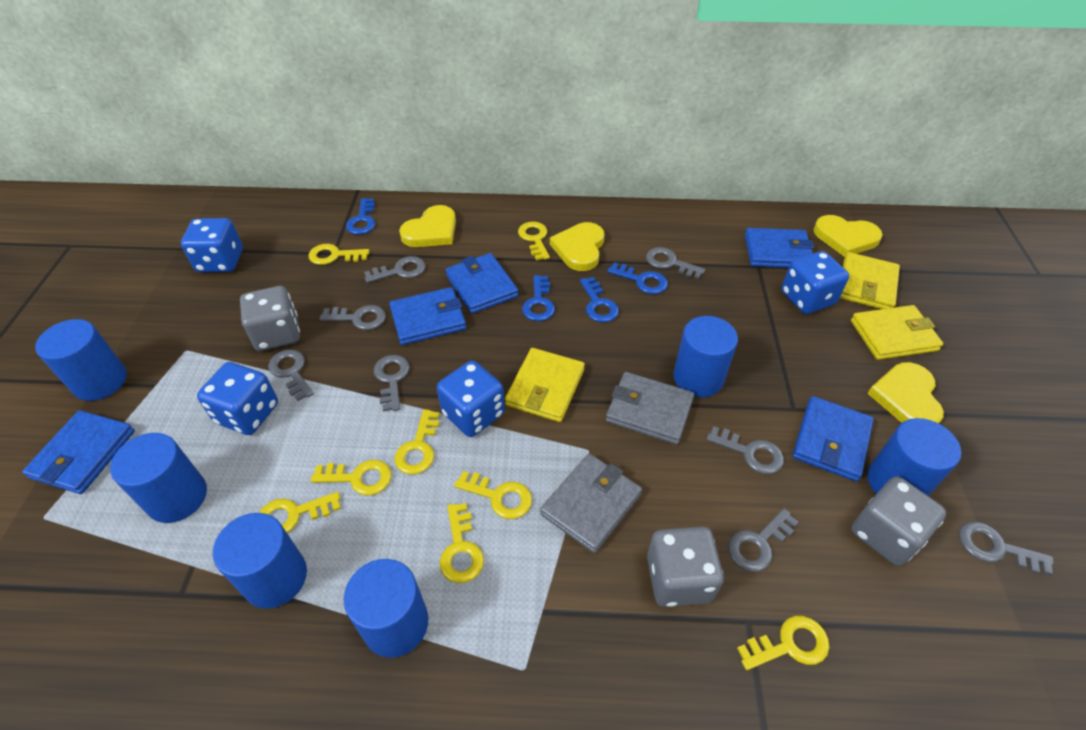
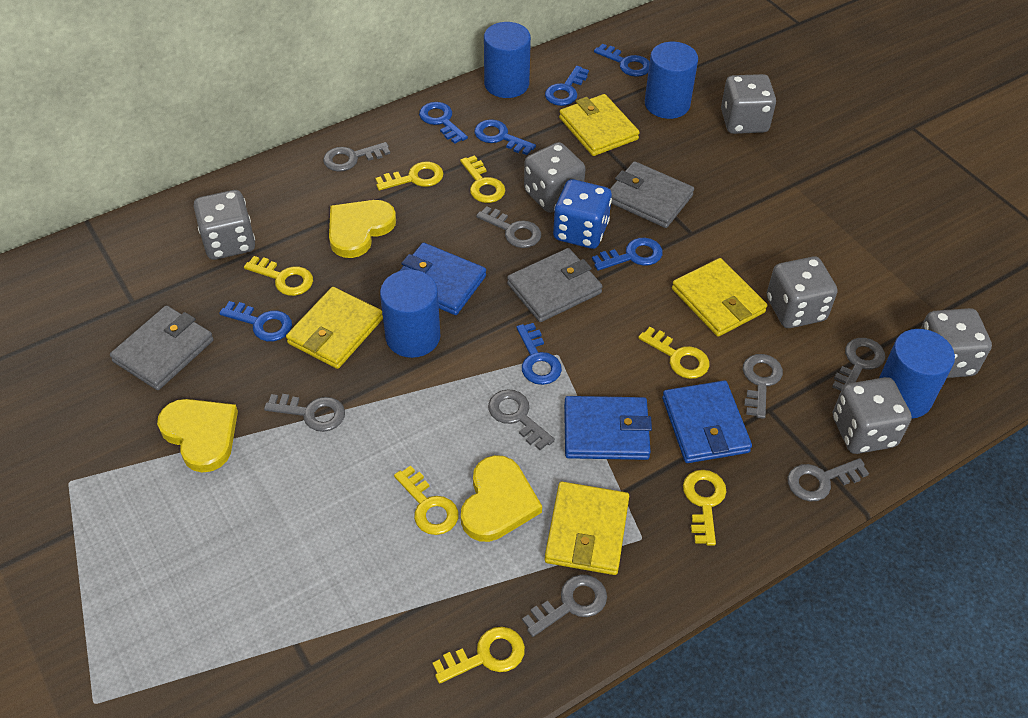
blue cylinder: [35,319,127,401] [110,433,207,523] [213,513,307,609] [344,559,428,658] [673,316,738,397] [868,418,961,496] = 6 -> [380,270,440,358] [484,22,531,98] [645,42,698,119] [879,329,955,419] = 4
blue dice: [181,218,243,272] [197,362,278,435] [437,360,505,437] [782,251,849,314] = 4 -> [553,179,612,249] = 1
blue key: [346,198,375,235] [522,275,555,321] [580,277,619,323] [608,262,668,294] = 4 -> [219,301,292,341] [419,102,468,144] [474,119,536,155] [516,323,562,385] [545,66,589,106] [592,238,663,271] [594,44,650,77] = 7
blue wallet: [22,410,135,494] [389,287,466,345] [446,253,518,314] [745,228,814,268] [793,396,874,482] = 5 -> [400,243,486,315] [564,396,652,460] [662,381,752,463] = 3
grey dice: [240,286,300,351] [647,526,724,607] [851,476,946,566] = 3 -> [194,190,255,260] [524,142,586,213] [721,74,776,134] [767,256,837,328] [833,377,912,454] [920,308,992,378] = 6
grey wallet: [540,454,642,553] [606,372,694,445] = 2 -> [110,305,214,390] [507,248,603,322] [610,161,694,228] = 3
yellow heart: [399,205,456,247] [550,222,605,271] [813,215,883,257] [867,362,944,423] = 4 -> [157,399,238,473] [329,200,396,258] [461,455,542,542] = 3
yellow key: [259,492,341,533] [309,244,369,265] [311,460,392,495] [394,409,440,475] [439,503,484,583] [454,471,532,519] [518,221,550,261] [737,616,830,670] = 8 -> [244,256,313,296] [375,162,444,191] [394,466,458,535] [433,627,525,684] [460,155,505,203] [638,327,709,379] [683,470,726,546] = 7
yellow wallet: [505,348,585,422] [840,252,900,309] [851,305,943,360] = 3 -> [286,287,383,369] [545,482,629,575] [559,94,640,156] [672,258,767,337] = 4

